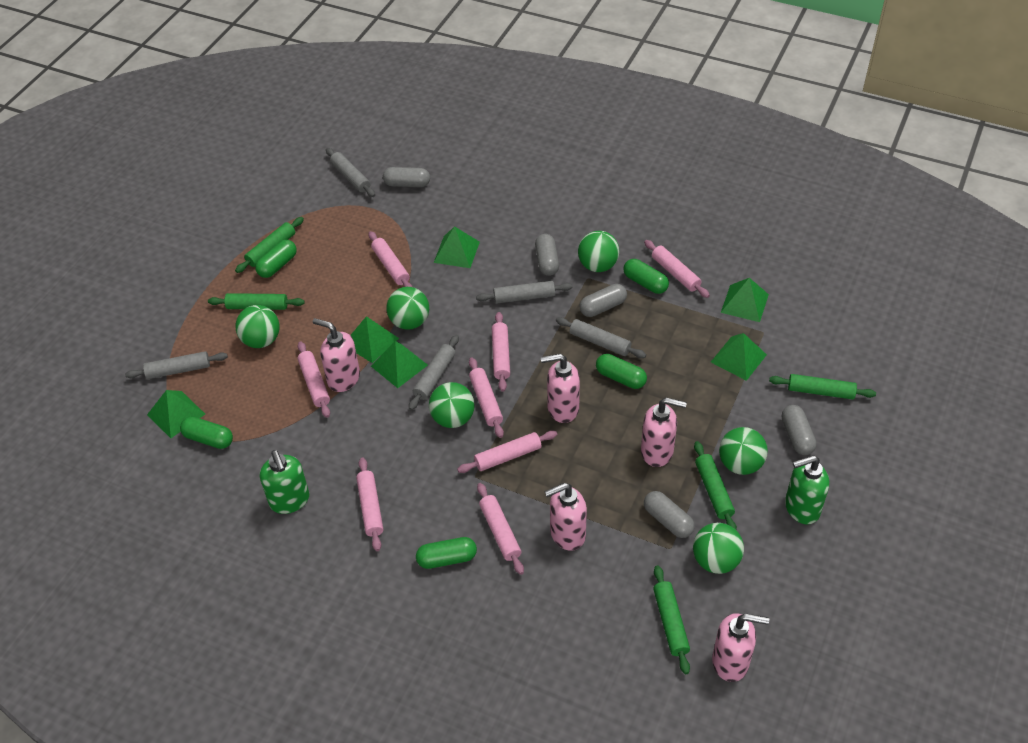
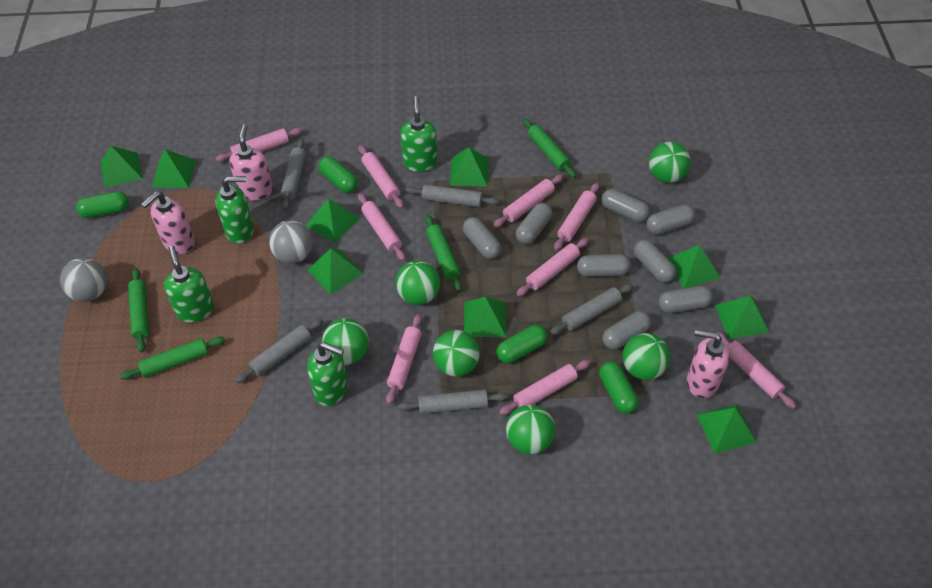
green capsule: [180,416,233,449] [255,240,297,278] [416,537,477,569] [596,354,647,389] [623,259,669,294] = 5 -> [76,191,129,218] [318,156,358,193] [496,325,547,363] [599,361,638,413] = 4
green pyramid: [147,390,205,438] [350,316,399,363] [371,341,428,388] [434,226,480,268] [711,333,767,381] [721,278,769,322] = 6 -> [101,146,143,188] [152,149,196,188] [306,198,360,243] [308,248,363,295] [450,147,489,187] [464,297,506,337] [668,245,720,289] [697,404,756,454] [715,296,769,339] = 9
green rolling pin: [208,293,305,310] [235,217,304,273] [653,565,690,674] [694,441,737,530] [769,374,876,400] = 5 -> [120,336,225,380] [128,268,149,353] [425,215,461,291] [523,118,576,178] = 4
green soap dispenser: [260,450,309,514] [785,455,829,525] = 2 -> [164,246,214,323] [216,176,254,244] [307,342,348,406] [400,96,438,172] = 4
grey ball: none = 0 -> [60,258,107,302] [269,220,313,263] = 2
grey capsule: [383,167,430,187] [535,234,559,276] [580,284,627,317] [644,491,695,538] [782,405,817,455] = 5 -> [463,217,501,259] [516,203,553,244] [577,254,631,277] [601,189,650,222] [602,311,651,350] [634,240,676,282] [646,204,695,234] [658,286,713,313] = 8
pink rolling pin: [298,341,330,418] [356,458,383,551] [369,231,413,287] [457,431,557,473] [469,358,504,438] [477,483,524,575] [492,312,510,392] [644,240,710,298] = 8 -> [216,127,303,162] [358,193,406,261] [359,145,404,208] [386,314,422,404] [493,174,563,227] [499,360,591,415] [516,238,589,296] [554,183,599,251] [716,332,796,409] = 9
pink soap dispenser: [313,318,360,392] [541,354,580,423] [544,483,587,551] [641,398,687,467] [712,613,769,682] = 5 -> [141,191,195,254] [229,124,273,201] [687,330,730,399] = 3

